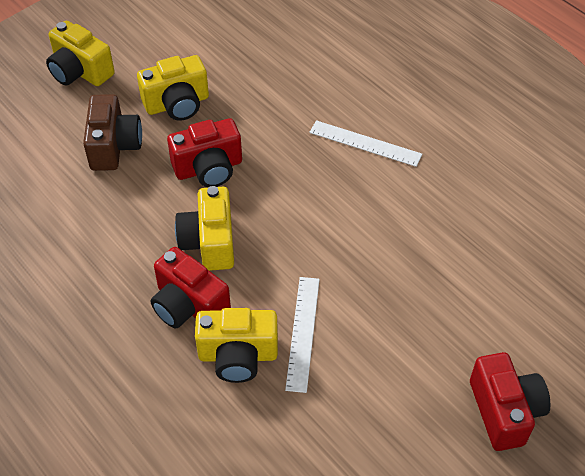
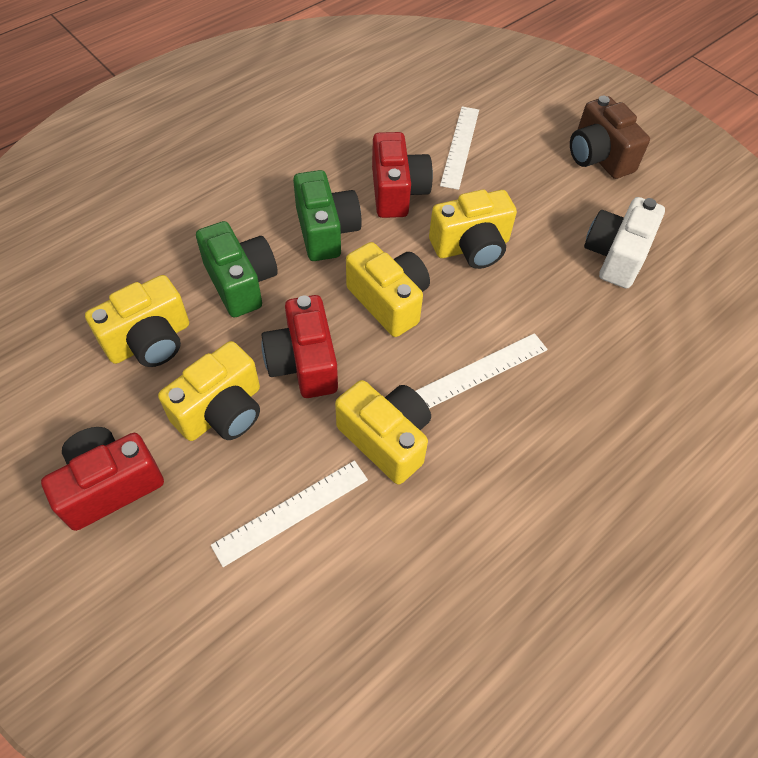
green camera: none = 0 -> [196,221,278,317] [293,170,362,261] = 2
white camera: none = 0 -> [584,197,665,289] = 1
white ruler: [285,277,320,393] [309,120,422,167] = 2 -> [211,461,368,567] [416,333,548,408] [440,106,479,190] = 3
yellow camera: [46,21,115,86] [137,55,209,121] [175,186,234,271] [195,308,278,383] = 4 -> [85,275,189,367] [158,341,260,441] [335,380,431,485] [346,242,430,337] [429,189,517,269] = 5

